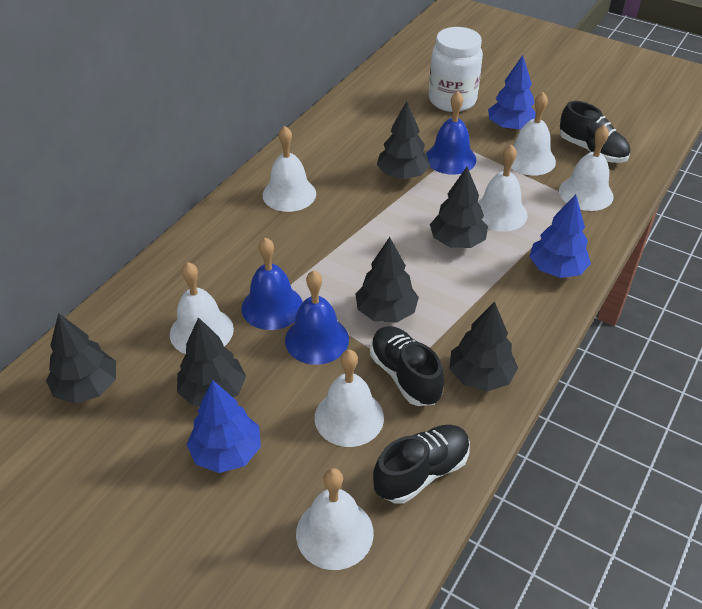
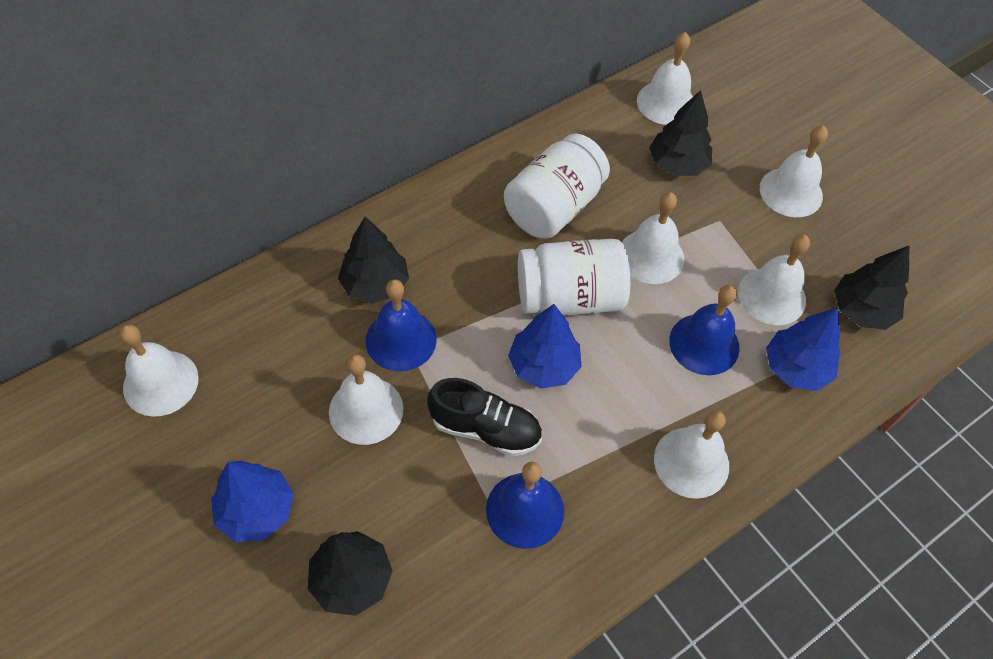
black shoe: [370,326,444,406] [373,425,470,503] [560,101,630,163] = 3 -> [427,378,542,457] = 1
black tree: [46,313,116,404] [177,317,246,406] [356,237,419,323] [377,102,430,179] [430,167,488,248] [449,301,518,391] = 6 -> [308,531,392,616] [338,216,409,304] [649,90,712,176] [834,246,909,330] = 4
white jar: [429,27,483,112] = 1 -> [504,134,610,239] [518,239,631,315] = 2

